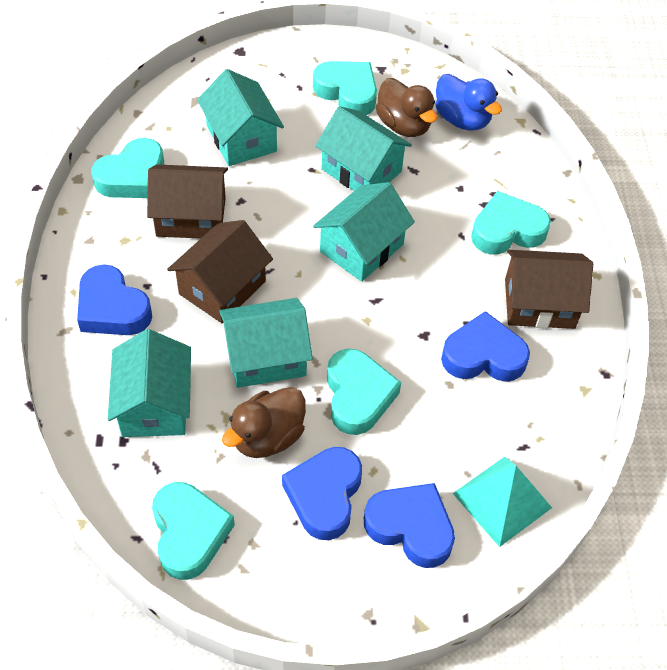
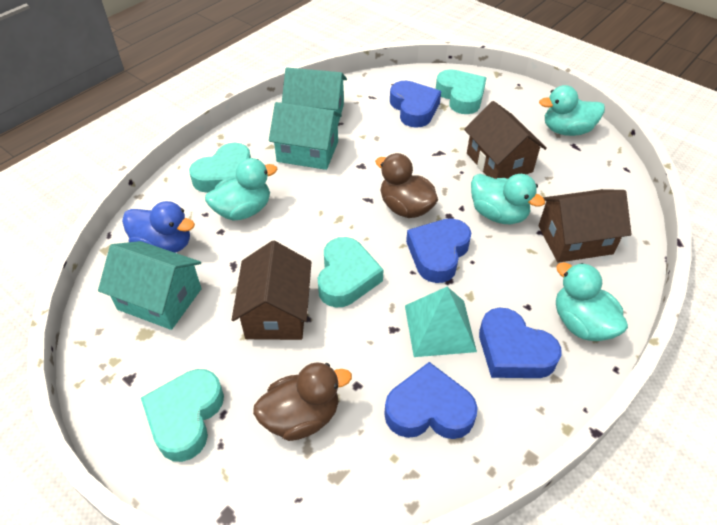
turquoise duck: none = 0 -> [205,158,278,221] [471,174,545,224] [539,85,605,136] [556,262,628,341] = 4
turquoise heart: [92,138,164,198] [152,482,235,580] [313,61,377,115] [327,349,401,435] [471,191,551,255] = 5 -> [141,369,224,462] [189,143,251,193] [318,237,383,308] [436,69,486,114] = 4
turquoise house: [108,329,191,437] [197,69,284,166] [219,298,313,388] [313,182,415,282] [315,106,412,191] = 5 -> [98,241,202,330] [269,102,342,170] [282,67,347,124] = 3

